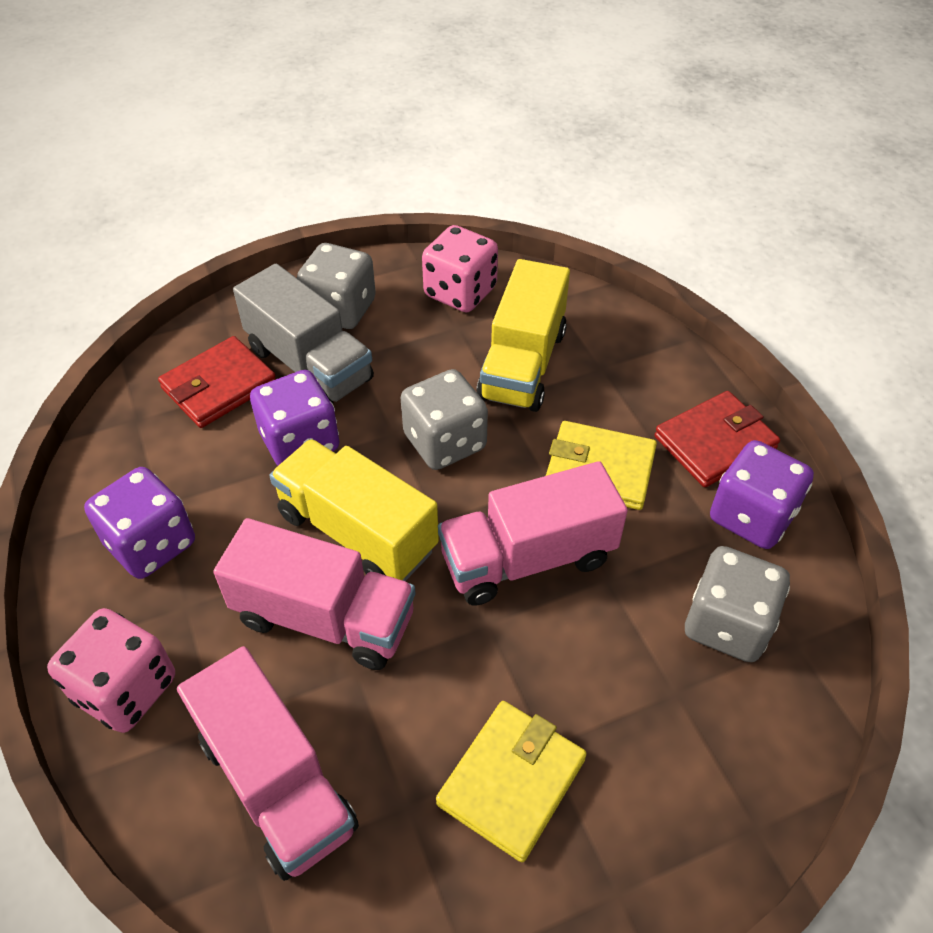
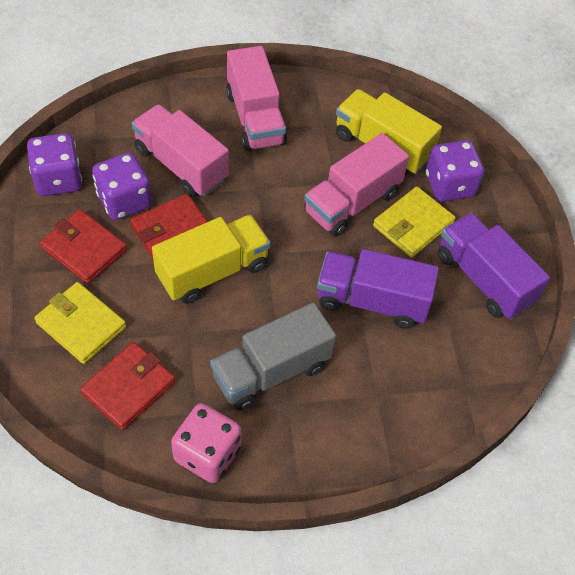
grey dice: [297,243,376,329] [401,369,488,470] [685,546,790,662] = 3 -> none = 0
pink dice: [47,608,175,733] [422,225,498,312] = 2 -> [171,403,242,483] = 1
purple truck: none = 0 -> [317,249,439,329] [438,213,550,319] = 2
red wallet: [158,336,276,428] [654,391,780,487] = 2 -> [40,209,127,284] [80,342,175,430] [130,194,208,259] = 3

